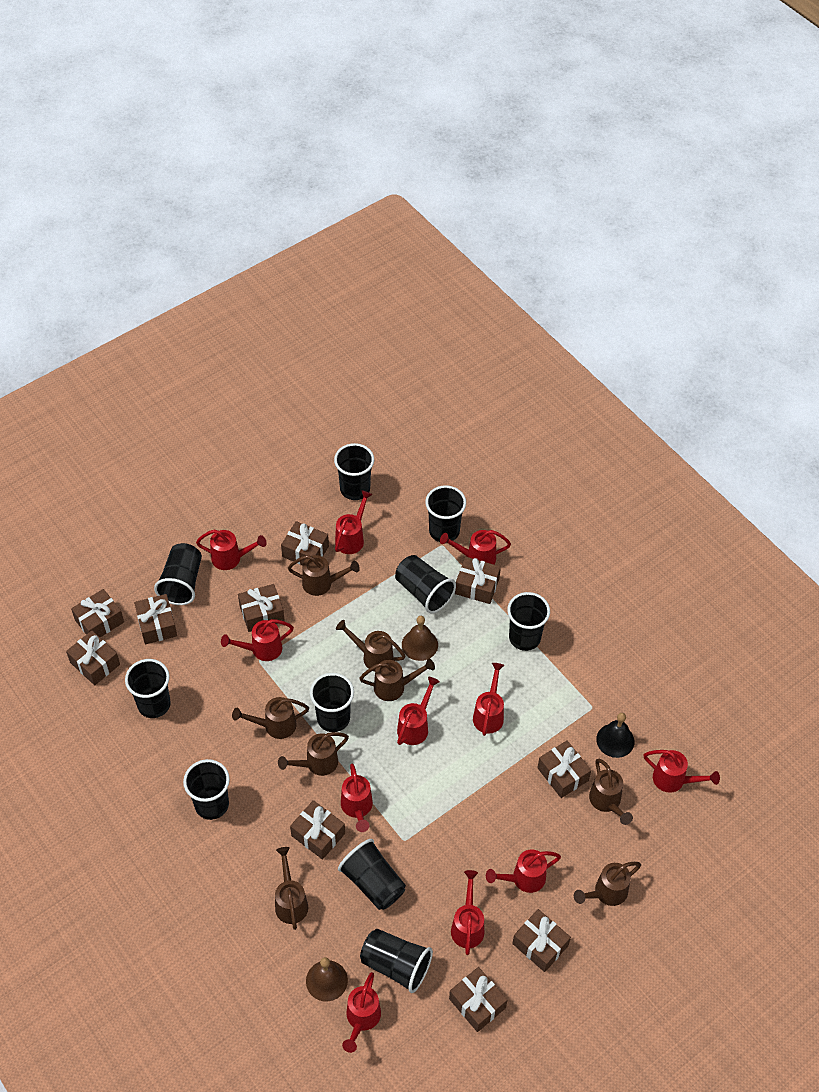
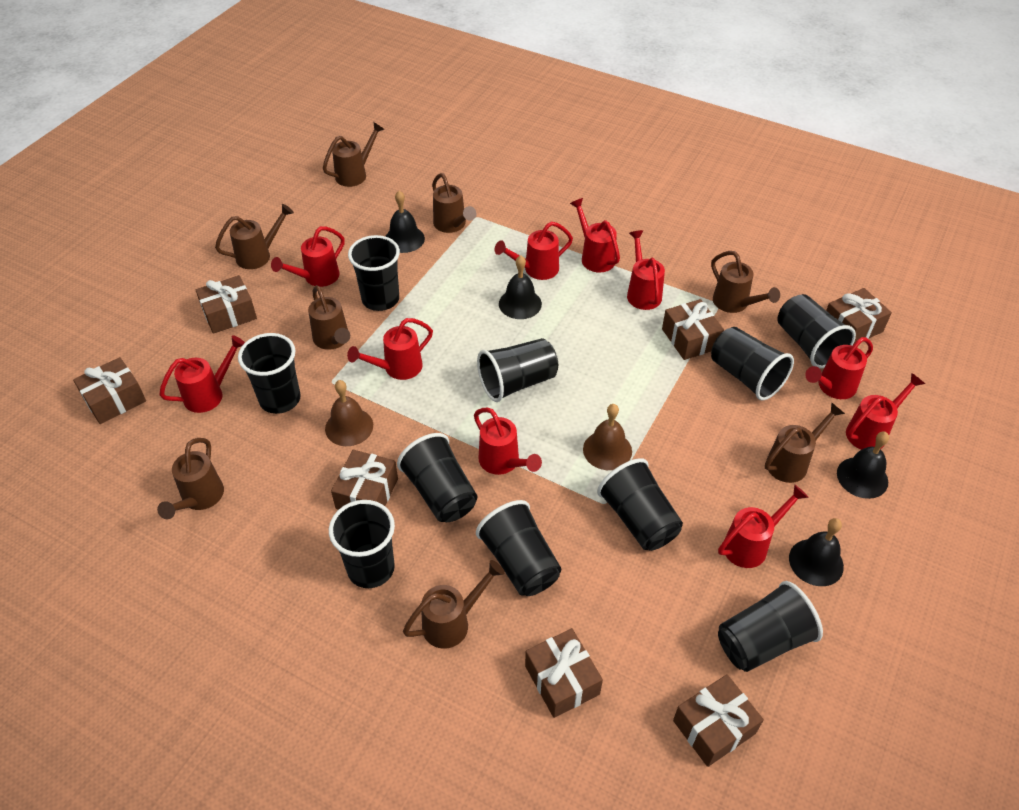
black bell: [596,713,634,758] = 1 -> [385,191,425,253] [499,255,542,319] [789,518,844,586] [837,432,889,499] = 4
brown gift: [66,631,120,685] [71,589,124,637] [134,594,177,644] [238,584,285,632] [281,521,329,565] [290,800,345,860] [449,967,507,1032] [455,557,501,604] [512,909,571,972] [537,740,591,798] = 10 -> [73,357,146,424] [196,275,257,334] [331,450,398,510] [525,628,603,718] [662,299,724,360] [673,674,764,767] [826,288,892,345] = 7
red watering can: [196,530,266,570] [221,619,294,661] [335,490,373,554] [341,763,373,832] [342,972,381,1053] [397,677,440,745] [440,530,511,564] [451,870,484,955] [473,663,504,736] [486,850,561,893] [644,750,720,793] = 11 -> [159,335,245,413] [271,226,345,287] [347,318,433,380] [474,408,542,475] [495,221,573,280] [570,198,620,273] [627,230,665,310] [718,485,809,568] [805,337,873,399] [846,373,925,450] = 10

